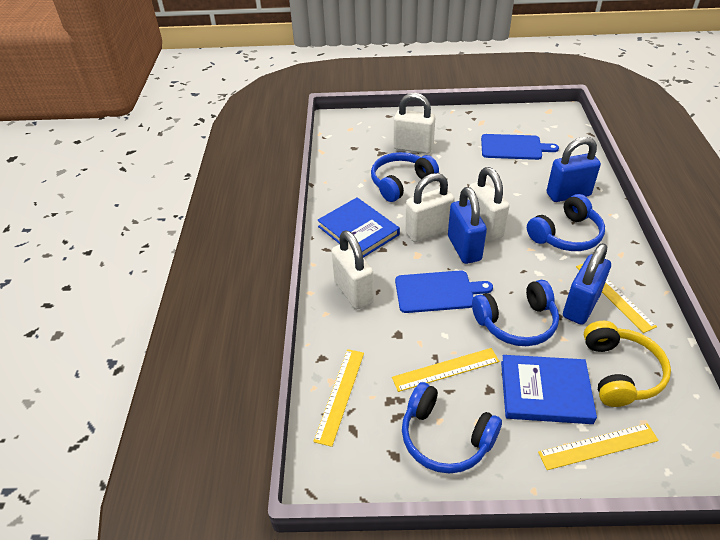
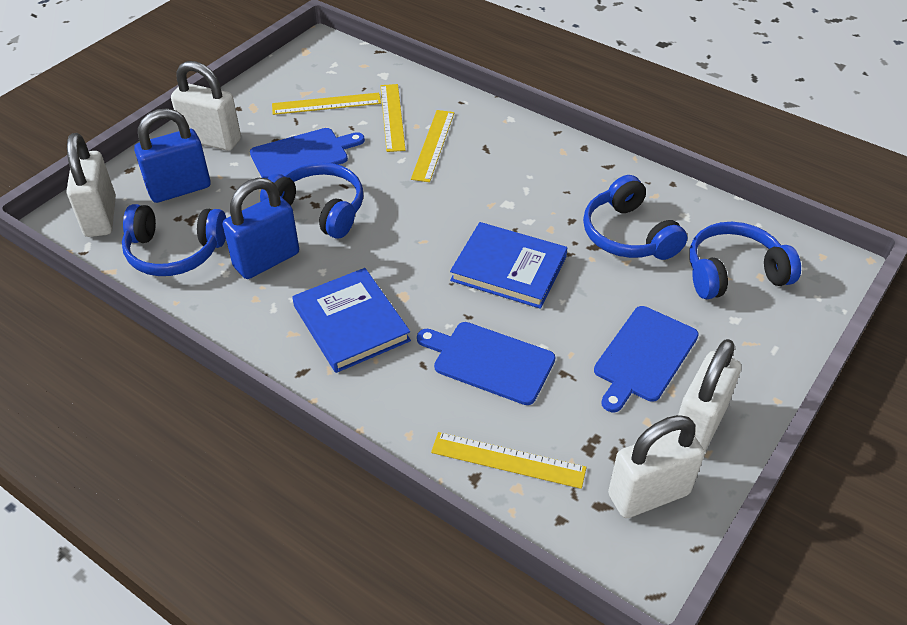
blue cutting board: [395,270,493,313] [481,134,559,160] = 2 -> [250,128,365,178] [417,322,555,405] [594,306,699,412] = 3
blue padlock: [448,187,487,264] [547,137,601,202] [563,243,611,325] = 3 -> [134,108,211,203] [223,178,299,279] = 2
yellow headphones: [584,321,671,407] = 1 -> none = 0

